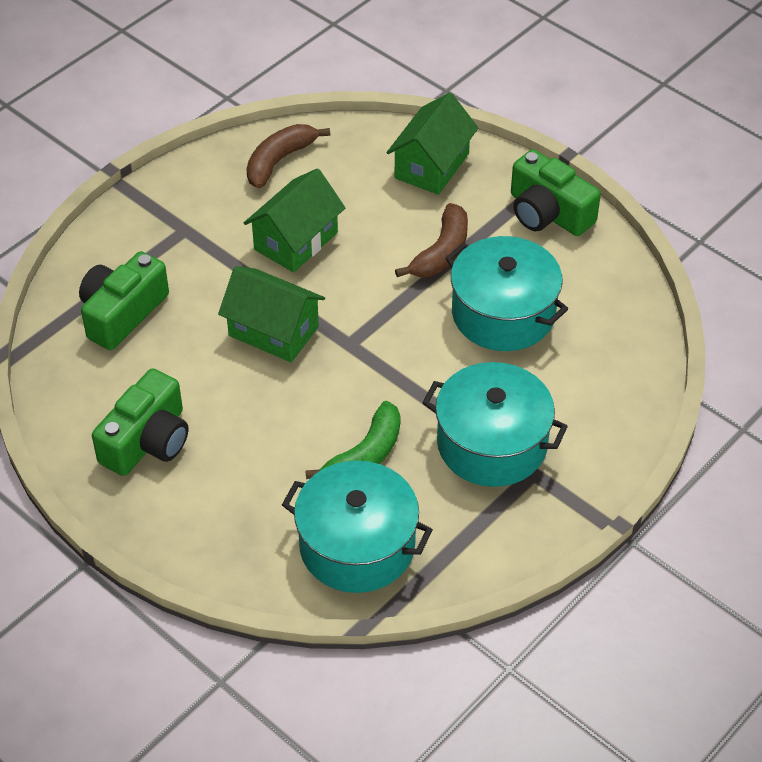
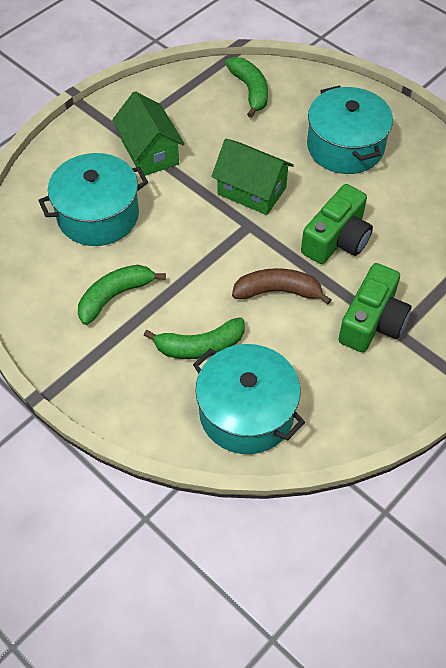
brown banana: [246,124,330,189] [395,203,468,277] = 2 -> [232,268,332,305] = 1
green banana: [305,401,401,479] = 1 -> [78,265,166,325] [144,317,245,359] [225,57,268,118] = 3
green camera: [79,251,169,350] [92,368,188,476] [511,149,601,236] = 3 -> [301,184,373,264] [338,263,412,352] = 2
green house: [218,266,325,362] [244,168,345,273] [387,93,478,195] = 3 -> [112,91,185,176] [211,139,294,215] = 2

